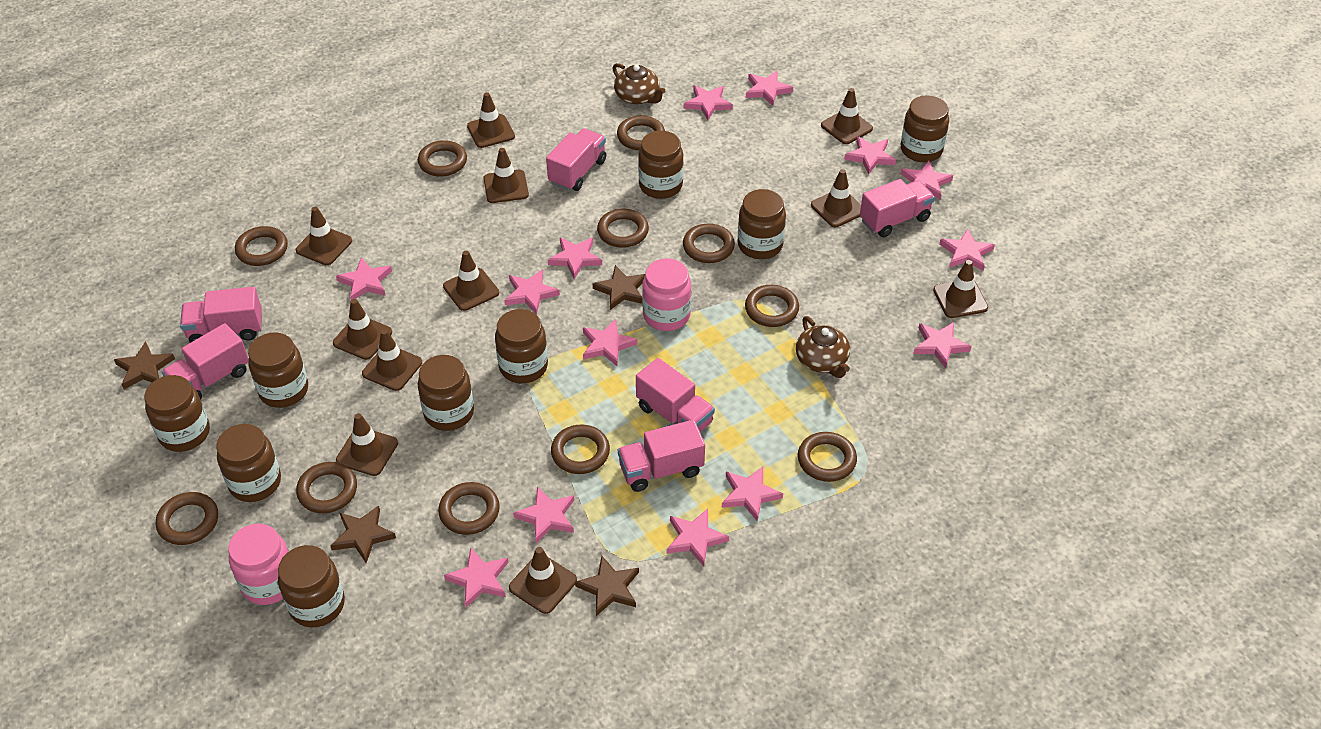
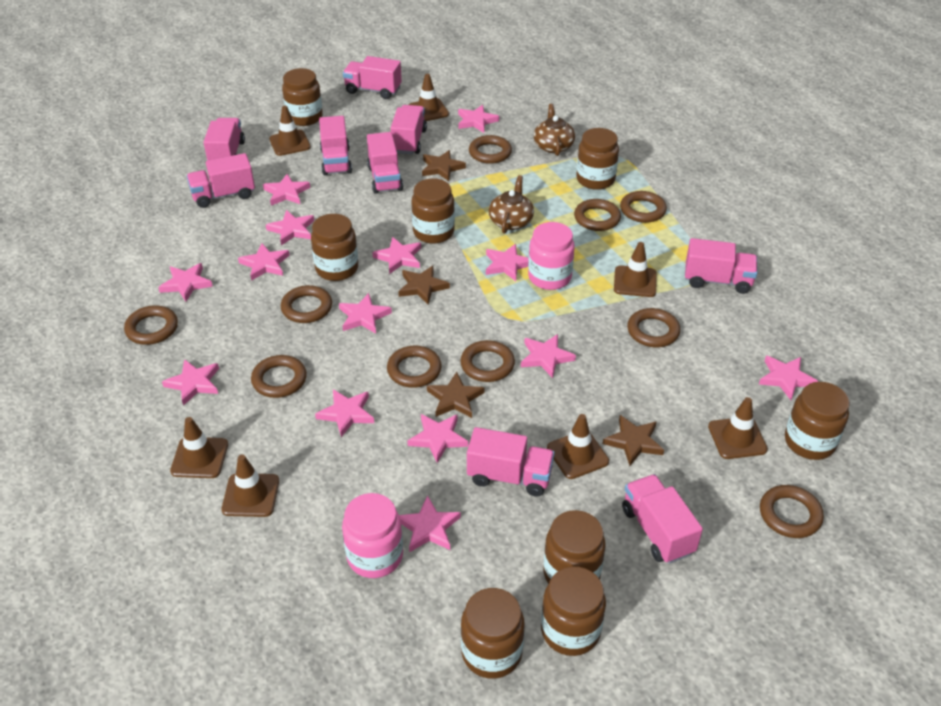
brown jar: [144,375,210,452] [216,424,281,502] [248,332,308,408] [278,545,345,627] [418,355,474,431] [495,309,548,383] [638,131,684,199] [738,189,786,259] [901,95,949,162] = 9 -> [282,68,323,126] [311,214,358,281] [411,178,455,244] [461,588,525,679] [541,566,606,656] [543,510,606,584] [576,128,619,190] [785,382,850,460] = 8
brown ring: [156,492,218,545] [235,226,288,266] [296,462,357,513] [418,140,467,176] [438,482,500,535] [551,425,610,474] [597,209,649,248] [617,115,665,150] [683,224,735,263] [745,285,799,327] [798,432,857,482] = 11 -> [124,305,178,345] [251,355,307,398] [281,285,332,323] [387,346,442,388] [460,340,515,382] [469,135,512,164] [574,199,621,231] [620,191,667,223] [627,308,680,347] [760,485,824,538] = 10
brown traffic cone: [296,207,352,265] [333,299,392,360] [336,413,398,476] [362,329,422,391] [443,251,499,311] [467,92,515,148] [483,148,529,203] [509,547,577,614] [811,169,861,227] [821,88,873,144] [933,260,988,318] = 11 -> [170,417,228,478] [222,455,279,517] [269,106,311,156] [409,74,449,121] [547,414,609,479] [614,242,657,297] [708,397,768,459] = 7
pink truck: [162,323,248,399] [180,287,262,343] [546,128,606,191] [618,420,705,492] [636,358,715,432] [860,179,935,237] = 6 -> [187,153,255,208] [203,118,245,161] [319,116,352,175] [343,56,402,99] [367,132,403,194] [391,105,427,154] [467,427,554,497] [622,474,703,564] [685,238,757,294] = 9

